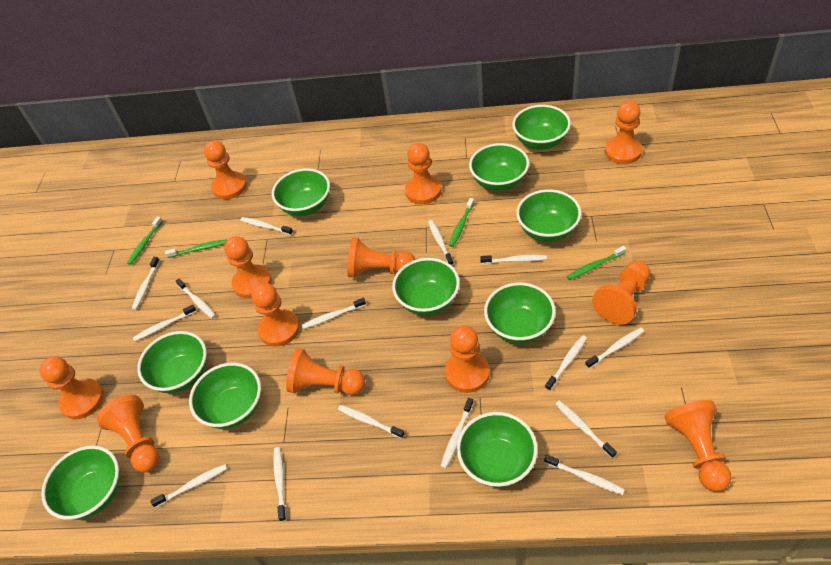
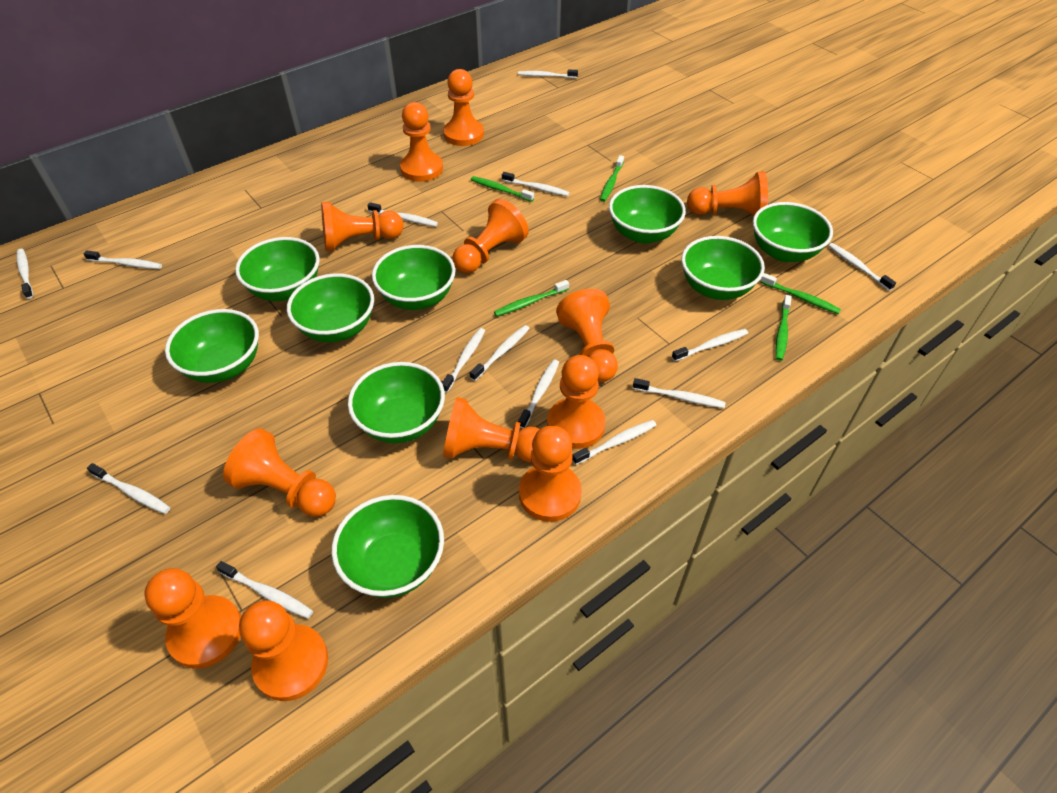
green bowl: [41,445,120,520] [137,331,207,393] [189,363,261,429] [272,168,330,216] [392,258,460,316] [457,412,538,487] [469,143,529,191] [484,282,556,344] [512,105,571,150] [516,189,581,242] = 10 -> [165,309,259,383] [235,237,320,301] [287,273,374,342] [331,495,444,598] [348,362,445,443] [372,245,456,310] [609,185,686,244] [681,236,765,300] [753,202,833,262] = 9
green toothbrush: [127,217,163,265] [165,239,227,258] [449,198,474,247] [567,246,626,280] = 4 -> [471,176,534,202] [494,280,569,316] [600,155,624,202] [760,273,841,314] [775,295,792,361] = 5
white toothbrush: [132,257,160,310] [133,305,196,341] [150,464,227,508] [176,279,216,319] [240,217,293,235] [273,447,286,522] [302,298,366,329] [338,405,405,439] [428,220,454,266] [440,398,474,469] [480,255,547,264] [544,454,625,495] [545,335,587,391] [555,401,617,458] [585,327,644,369] = 15 -> [17,249,33,299] [84,250,162,269] [87,463,170,514] [216,561,313,619] [367,202,438,227] [442,328,485,392] [470,325,530,381] [502,172,570,196] [518,69,578,78] [518,360,559,428] [572,420,656,465] [633,378,726,408] [672,329,748,361] [828,243,896,291] = 14

